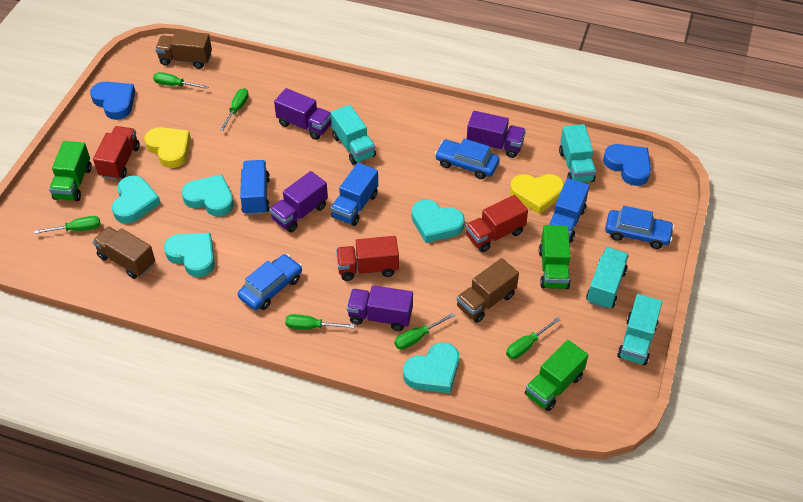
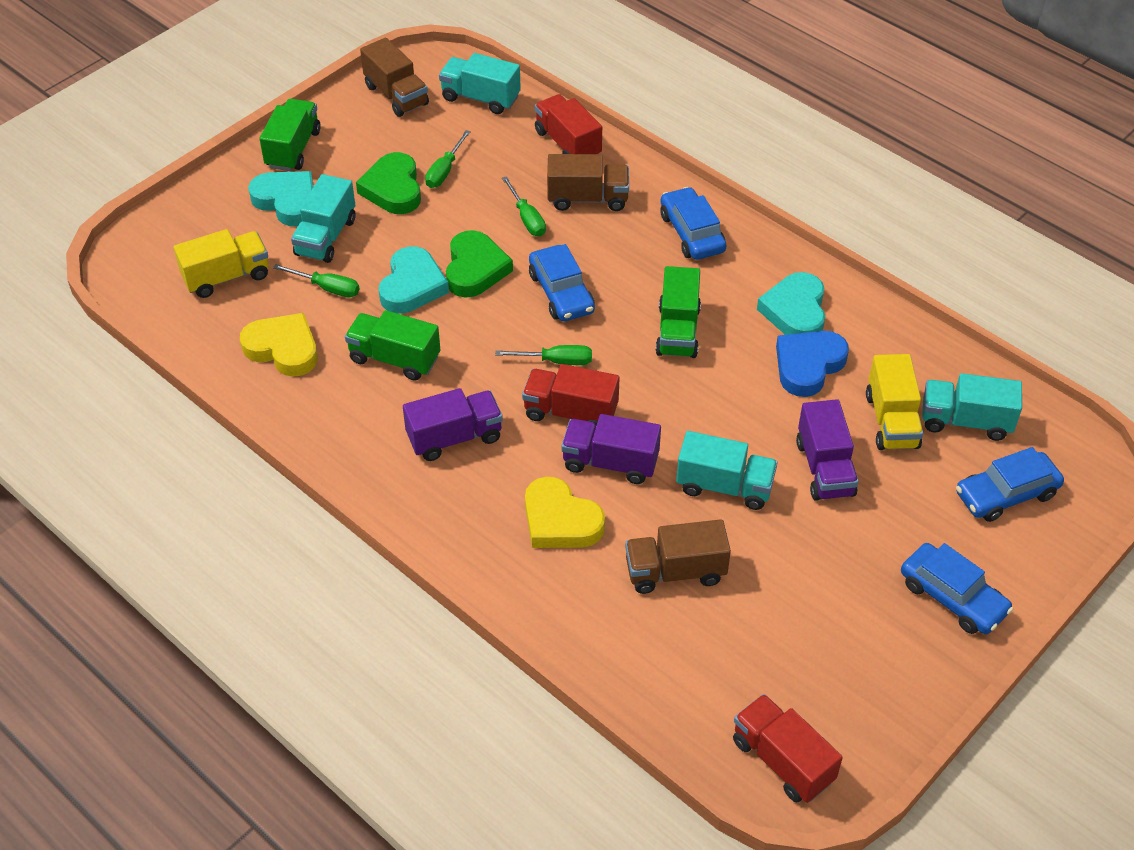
blue car: [238,254,302,310] [435,139,500,179] [605,206,674,249] = 3 -> [529,244,595,321] [661,187,727,260] [901,543,1013,634] [956,447,1064,522] = 4
blue heart: [90,82,135,120] [603,144,651,186] = 2 -> [776,331,849,397] = 1
blue truck: [240,160,270,215] [331,163,378,226] [549,178,589,243] = 3 -> none = 0
green heart: none = 0 -> [356,152,421,214] [446,230,513,298] = 2
green screwdriver: [34,216,100,234] [153,72,209,89] [220,88,249,131] [285,314,354,330] [395,313,455,350] [506,317,560,359] = 6 -> [273,264,359,298] [425,130,471,188] [495,345,592,365] [502,176,546,236] = 4
purple truck: [269,171,328,232] [274,88,331,140] [347,285,413,331] [467,111,526,158] = 4 -> [403,388,503,461] [561,414,661,484] [796,399,859,501] = 3
turquoise heart: [112,175,161,223] [164,233,215,277] [182,174,234,217] [403,342,459,393] [412,200,465,243] = 5 -> [248,171,313,226] [379,246,449,314] [757,272,825,335] = 3
yellow truck: none = 0 -> [174,229,269,298] [866,354,923,450] = 2

